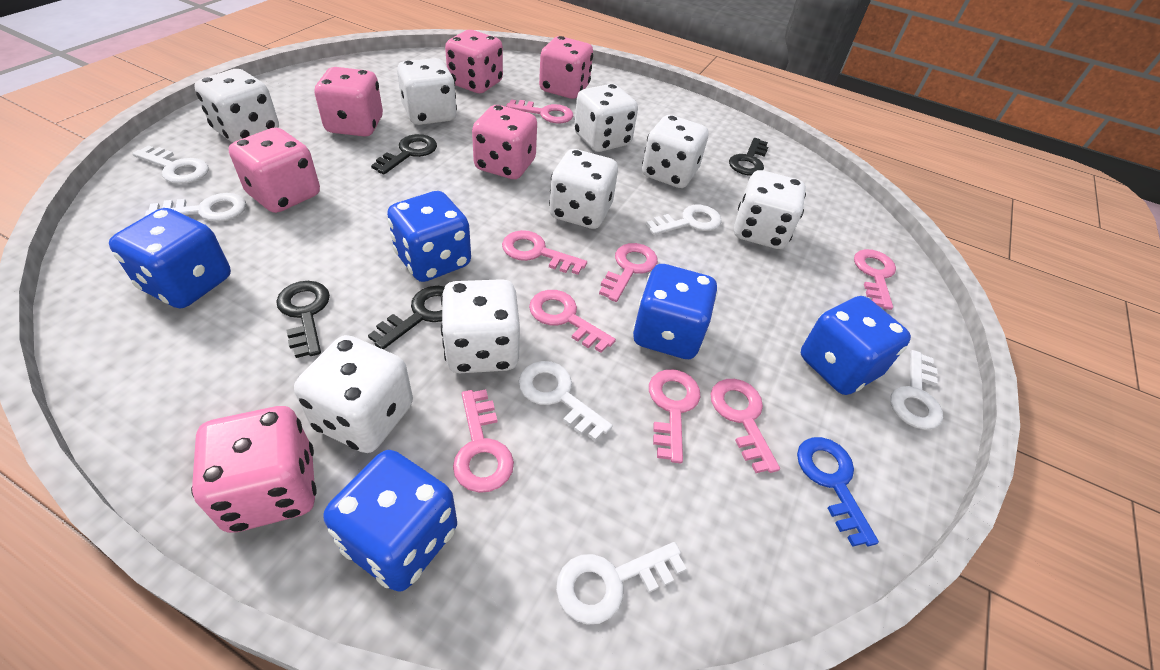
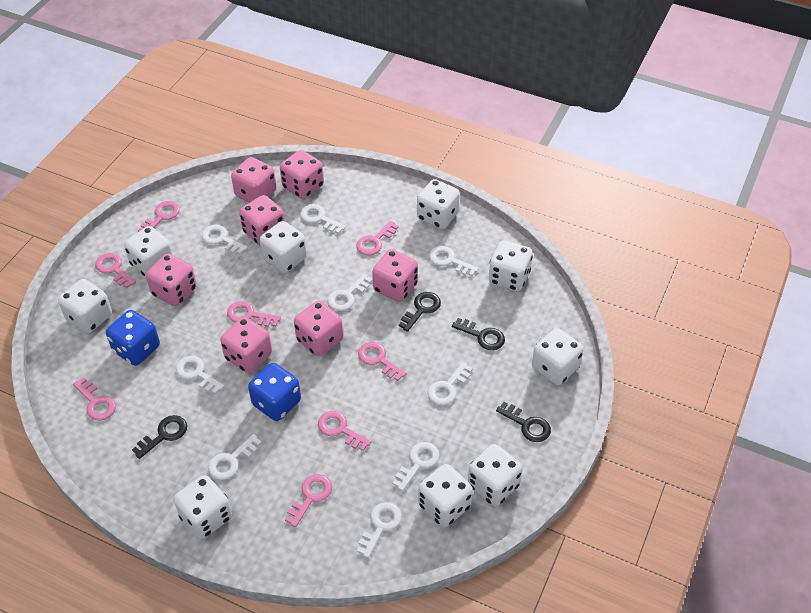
blue dice: [109,208,231,308] [324,450,457,592] [387,191,471,282] [633,264,718,359] [801,296,911,395] = 5 -> [106,310,160,366] [248,363,301,421] = 2
blue key: [797,437,879,547] = 1 -> none = 0
pink dice: [191,406,317,533] [229,128,320,213] [314,67,383,137] [445,30,503,93] [472,105,537,179] [539,36,593,99] = 6 -> [146,253,197,306] [220,317,272,373] [231,157,276,203] [239,195,285,245] [280,150,324,199] [294,301,343,357] [372,249,418,302] = 7
white dice: [194,69,279,143] [294,335,413,453] [397,58,457,125] [441,279,520,373] [549,149,618,229] [574,84,638,152] [642,115,708,188] [734,170,806,249] = 8 -> [58,279,112,333] [124,226,173,277] [174,475,232,539] [260,221,307,273] [417,179,460,229] [418,464,473,527] [468,444,523,506] [489,240,533,291] [532,328,584,385] = 9
white key: [132,145,209,184] [145,193,246,222] [519,361,613,441] [556,542,687,625] [646,205,722,235] [890,350,943,430] = 6 -> [176,356,225,394] [202,225,248,255] [208,434,262,480] [300,204,346,234] [328,274,372,311] [357,502,402,558] [392,442,440,491] [428,362,473,405] [429,246,479,276] = 9

